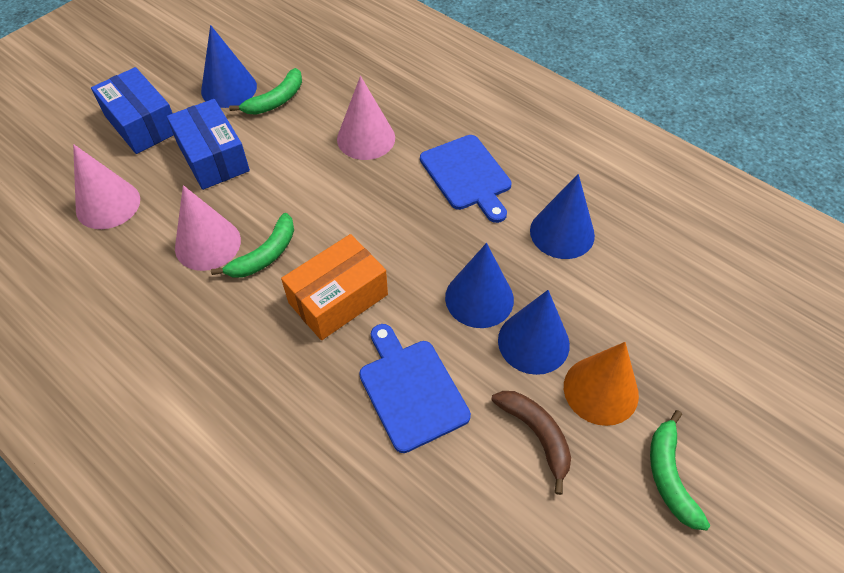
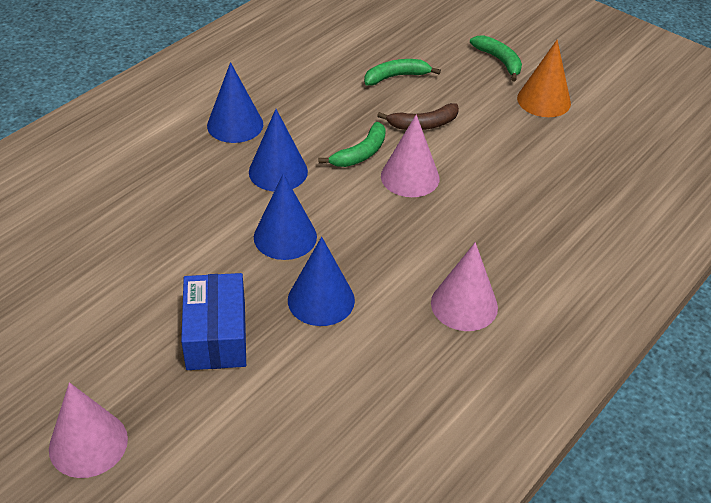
blue box: [91,67,174,154] [167,99,250,190] = 2 -> [181,273,246,370] = 1
blue cutting board: [359,324,471,453] [420,135,512,223] = 2 -> none = 0
orange box: [281,234,388,340] = 1 -> none = 0

